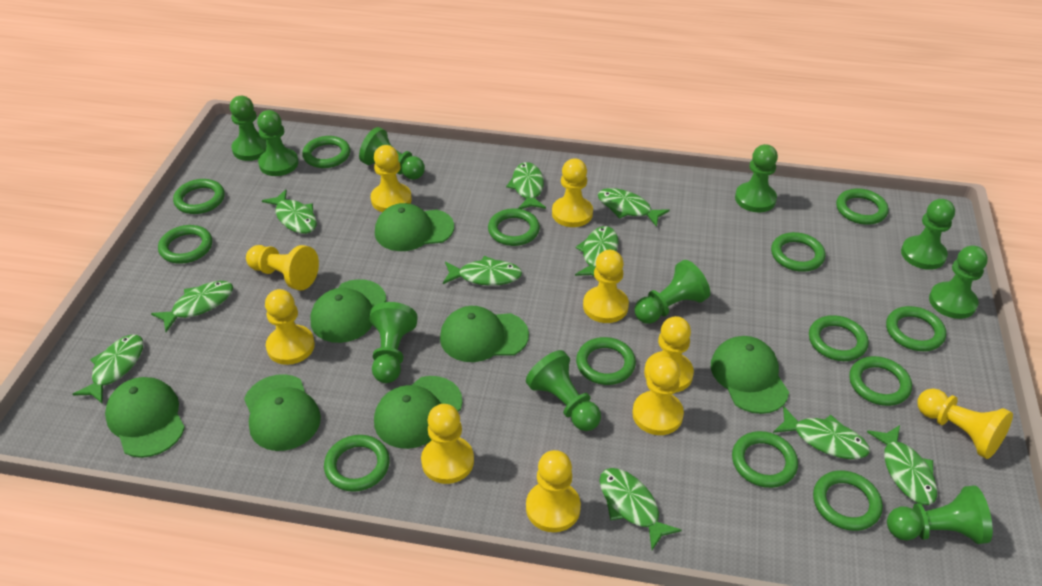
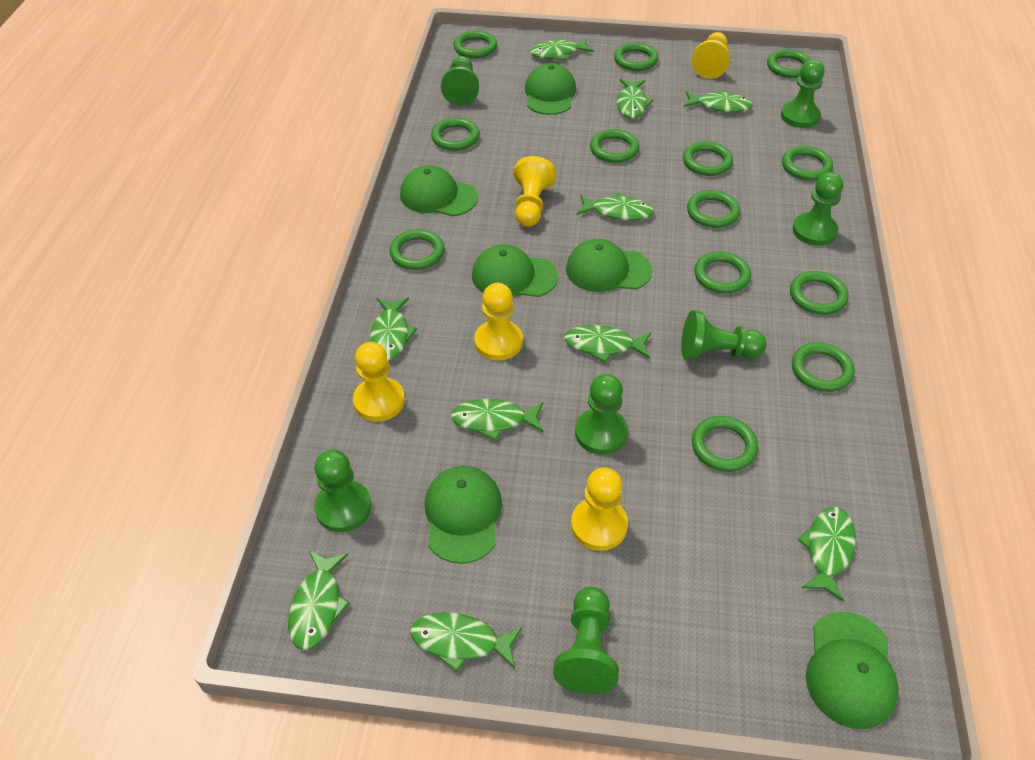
green cap: [105,377,185,458] [244,374,321,451] [310,279,386,343] [374,376,463,449] [375,203,454,251] [440,306,529,362] [711,336,789,414] = 7 -> [400,165,478,216] [424,466,502,564] [472,244,558,297] [525,63,576,115] [566,239,652,292] [806,612,899,729] = 6
green pawn: [230,96,266,161] [257,110,299,176] [359,127,425,180] [369,302,418,383] [526,350,601,431] [635,260,710,324] [735,144,778,212] [887,485,993,544] [901,199,955,270] [929,245,988,319] = 10 -> [314,450,372,532] [441,56,479,106] [553,587,619,694] [575,374,628,455] [681,310,767,360] [781,60,825,128] [792,172,843,246] = 7
yellow pawn: [246,245,319,290] [265,289,315,365] [371,145,412,212] [421,404,474,484] [526,450,581,532] [552,158,593,227] [583,250,629,323] [632,357,684,435] [644,316,694,393] [917,389,1013,459] = 10 -> [353,342,405,422] [474,283,523,361] [514,156,556,227] [571,467,628,551] [692,32,730,79] = 5

